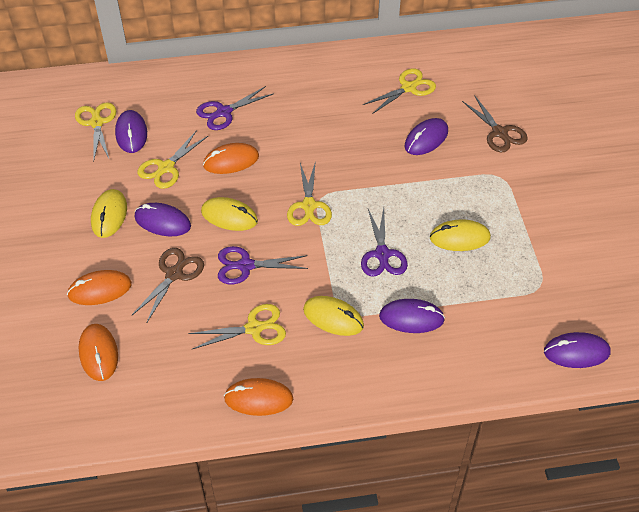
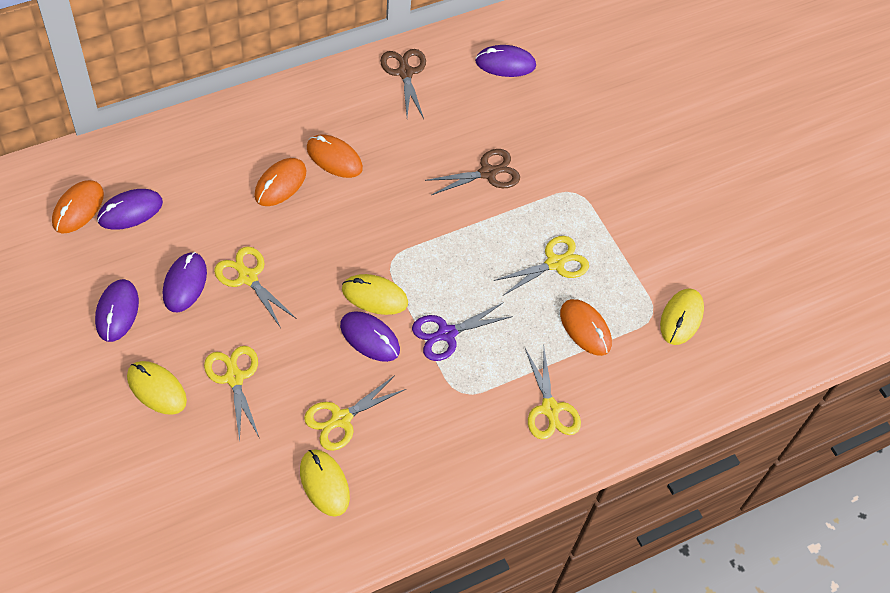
purple scissors: [196,86,273,130] [218,246,308,284] [361,208,408,276] = 3 -> [412,302,513,361] = 1

